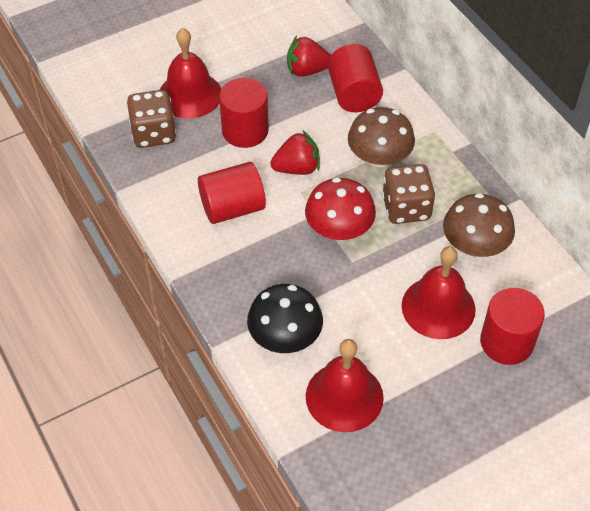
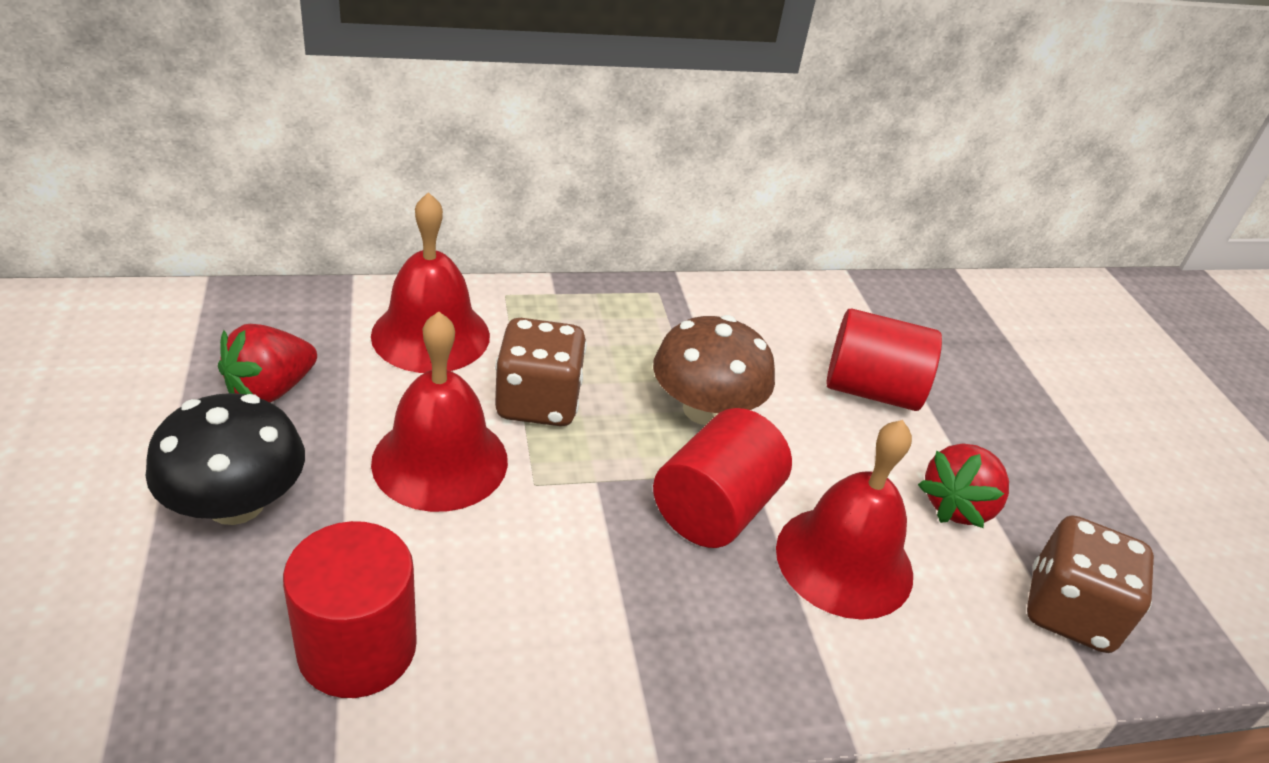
brown mushroom: [348,107,415,167] [443,193,515,257] = 2 -> [653,315,775,425] = 1
red cylinder: [198,162,266,224] [219,78,269,148] [327,44,383,112] [480,288,545,365] = 4 -> [283,521,417,698] [653,408,792,548] [826,308,942,411] = 3
red mushroom: [305,178,376,240] = 1 -> none = 0

